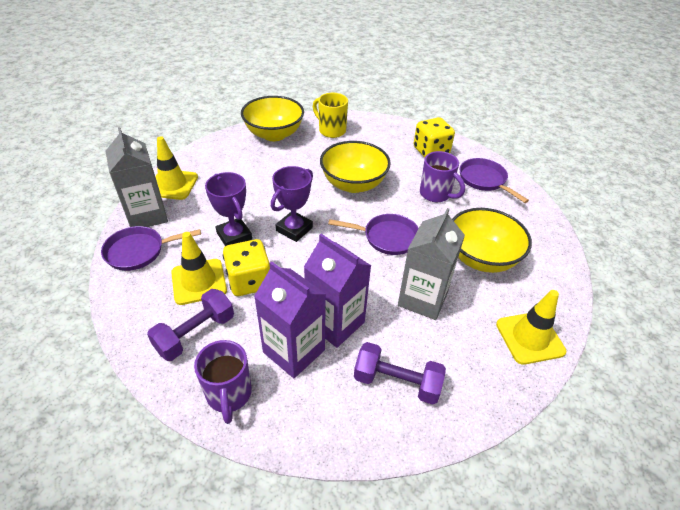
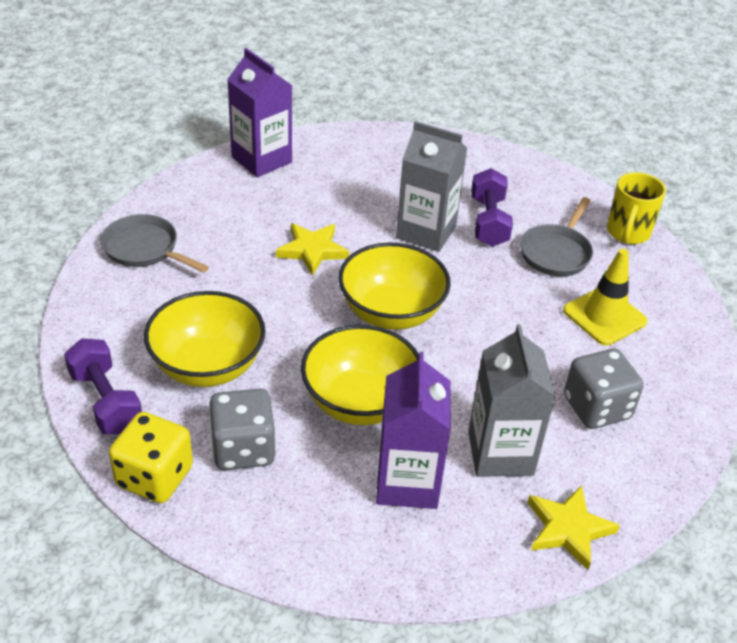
grey dice: none = 0 -> [209,389,275,470] [564,349,644,429] = 2
grey pan: none = 0 -> [101,214,209,273] [520,197,593,276] = 2
purple mug: [194,340,252,424] [420,151,465,202] = 2 -> none = 0
purple pan: [101,226,201,271] [328,214,419,255] [459,158,529,203] = 3 -> none = 0
purple trophy: [205,172,252,246] [271,166,313,242] = 2 -> none = 0
yellow dice: [223,239,270,296] [413,117,455,158] = 2 -> [109,412,193,503] = 1
yellow star: none = 0 -> [276,223,349,276] [527,485,620,570] = 2
yellow traffic cone: [155,136,198,200] [171,232,227,305] [496,290,566,365] = 3 -> [563,249,648,346] = 1

